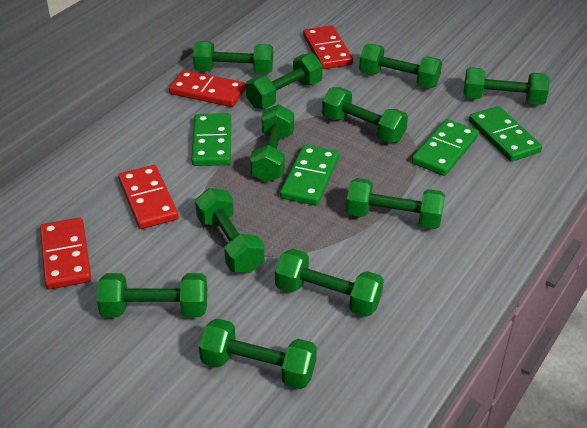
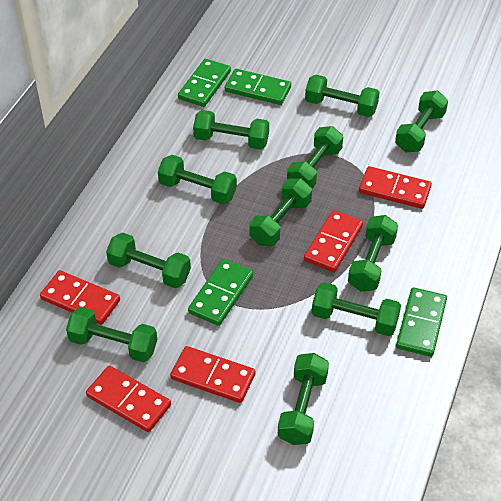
red domino: [40,218,91,290] [118,165,179,229] [169,70,246,107] [303,25,353,69] = 4 -> [40,270,120,325] [86,366,171,432] [170,346,255,403] [304,210,363,272] [359,166,432,209] = 5

